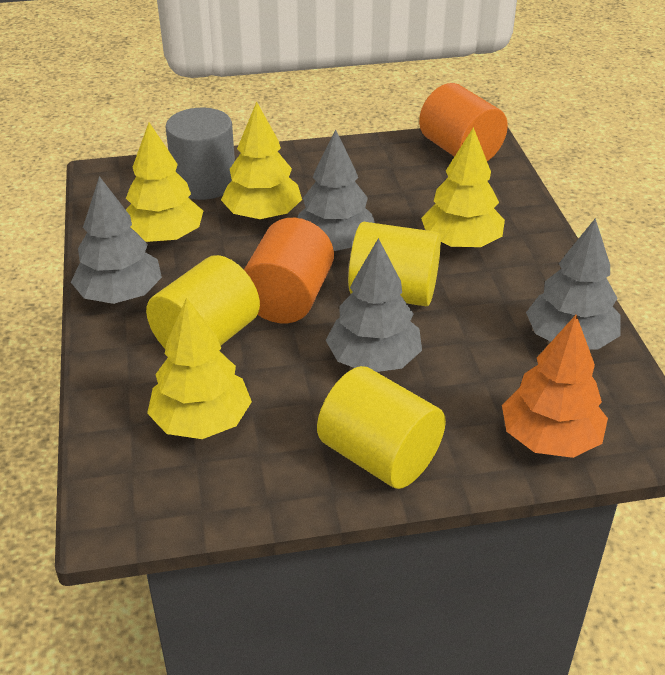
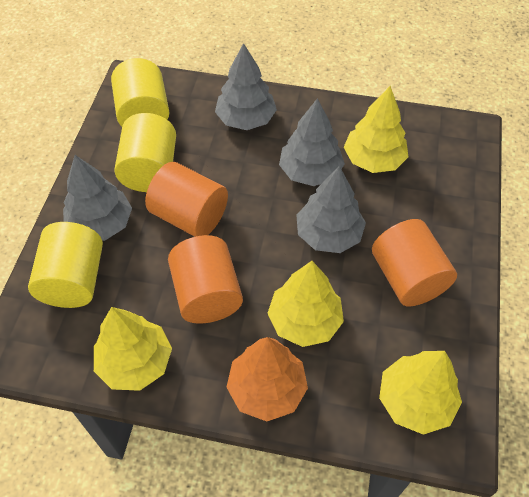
grey cylinder: [166,108,235,200] = 1 -> none = 0
orange cylinder: [244,218,334,323] [419,83,508,161] = 2 -> [145,162,228,237] [168,235,243,324] [372,219,457,307] = 3

